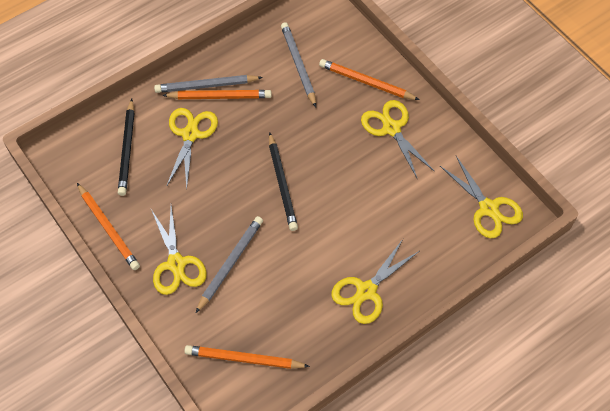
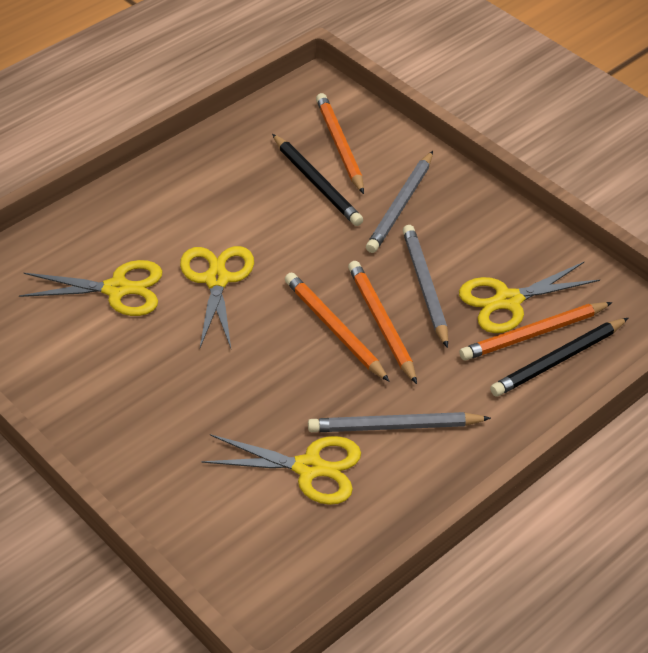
yellow scissors: [151,206,207,295] [166,108,218,189] [331,239,419,324] [361,100,435,180] [440,156,523,238] = 5 -> [19,260,163,316] [180,246,254,348] [201,434,361,505] [459,262,600,333] = 4

